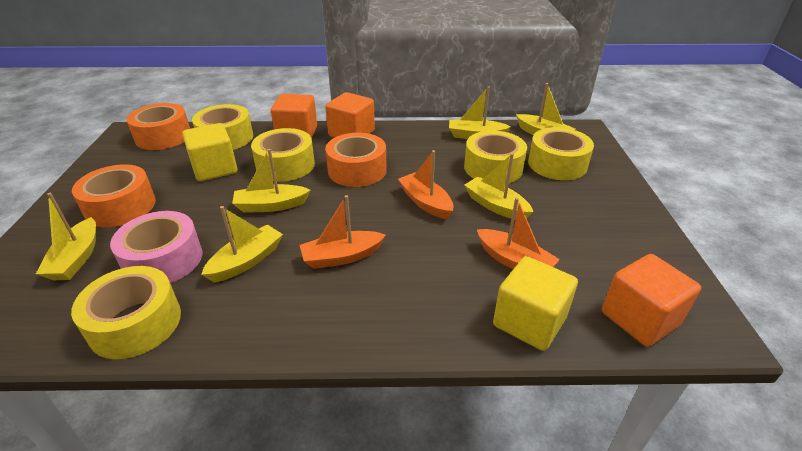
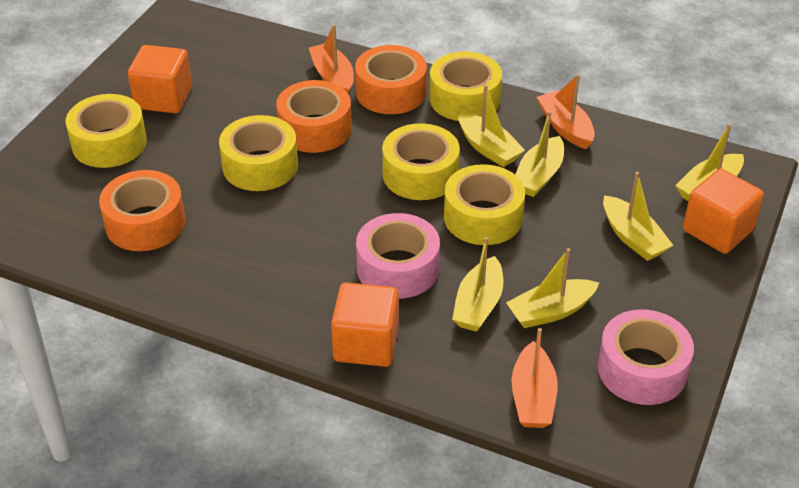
pink tape: [110,211,202,283] = 1 -> [356,213,440,299] [598,309,694,405] = 2
yellow cube: [182,123,237,181] [493,256,578,351] = 2 -> none = 0

